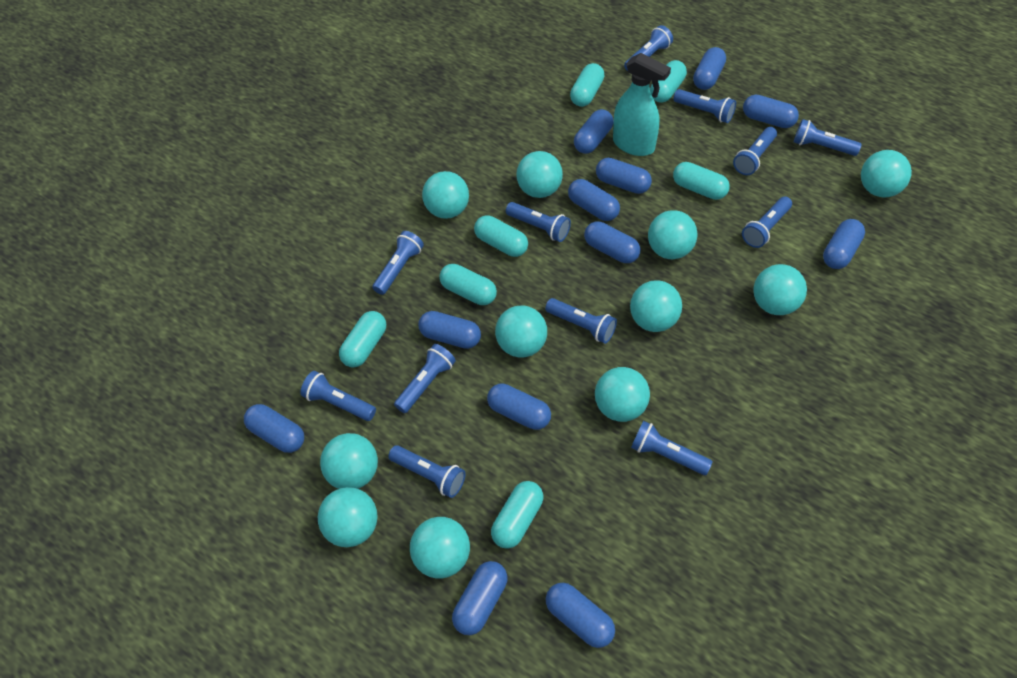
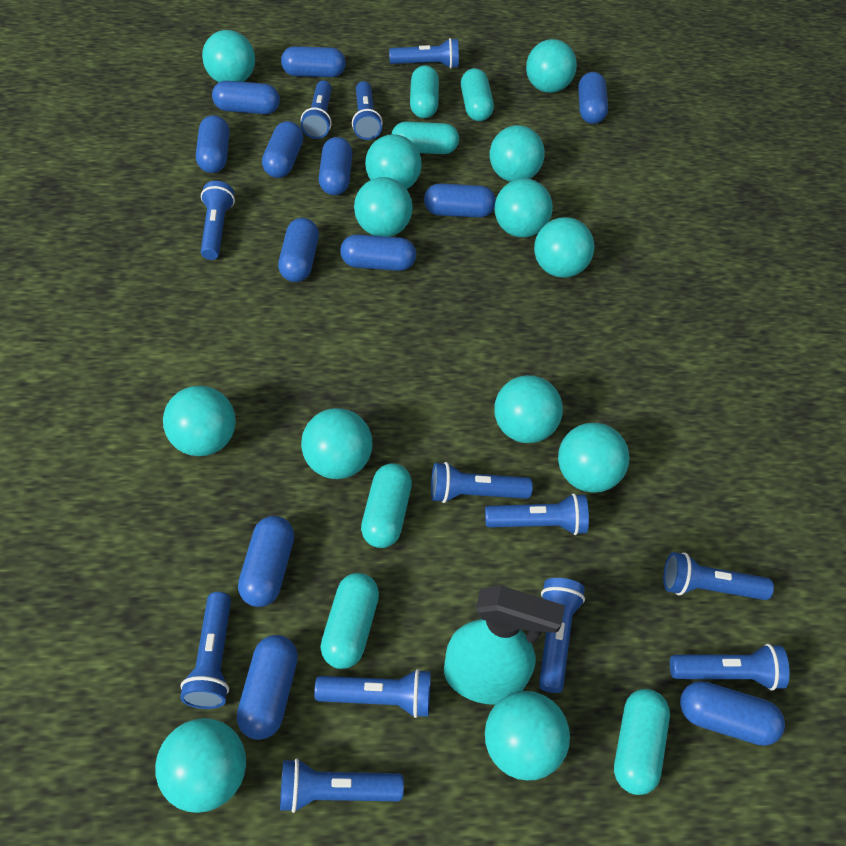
turquoise ball: [318,487,378,547] [320,433,378,489] [410,517,470,578] [422,171,469,219] [495,305,547,358] [516,151,563,198] [595,367,650,422] [630,280,682,332] [648,210,698,259] [753,264,807,315] [861,150,912,198] = 11 -> [155,718,246,813] [163,386,236,456] [202,30,255,82] [301,408,372,479] [354,177,413,237] [365,134,422,189] [485,691,570,781] [490,125,545,182] [494,375,563,443] [495,178,553,237] [526,39,577,93] [534,217,594,278] [558,423,630,493] = 13
turquoise capsule: [339,311,386,368] [439,264,497,305] [474,215,528,257] [491,481,543,549] [570,63,604,107] [650,60,687,103] [673,162,730,200] = 7 -> [320,573,379,669] [361,463,412,548] [392,121,459,154] [410,65,439,118] [461,68,494,121] [614,689,670,795] = 6

